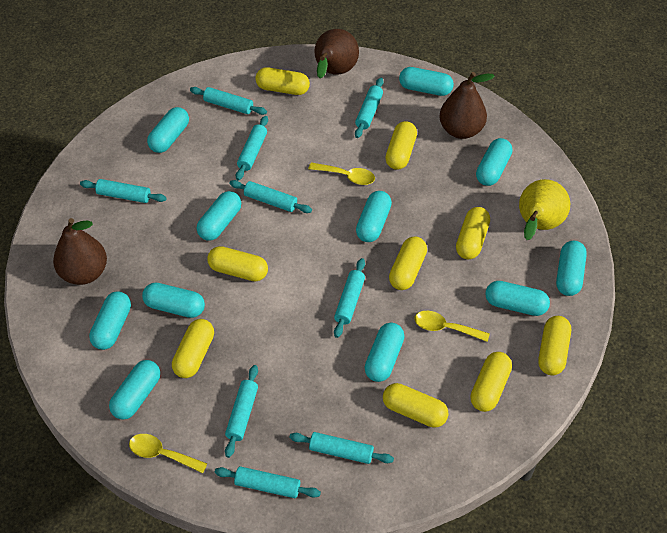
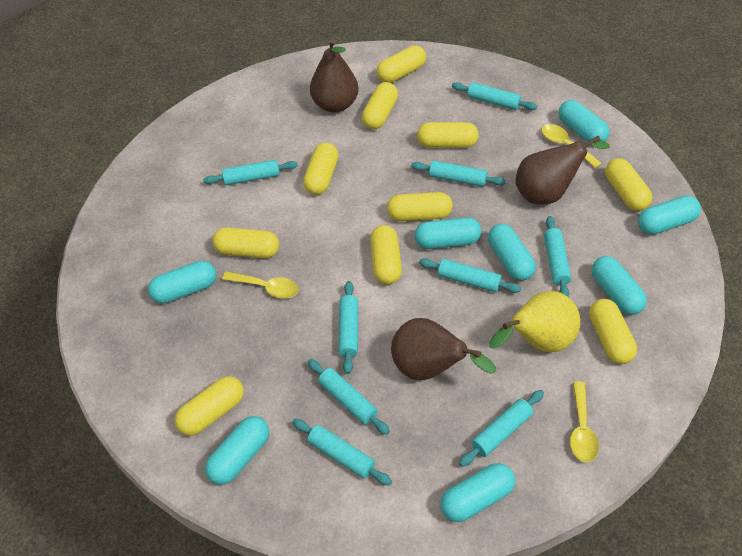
turquoise capsule: [89,291,131,350] [109,360,160,420] [142,283,205,318] [147,107,189,153] [197,191,241,241] [356,191,392,242] [364,323,405,382] [399,67,454,96] [476,138,512,186] [485,281,550,316] [556,241,587,296] = 11 -> [148,261,216,304] [205,416,269,485] [414,217,481,249] [440,463,515,522] [488,224,536,281] [559,100,610,142] [592,256,647,315] [638,196,701,235] = 8
yellow capsule: [172,319,214,378] [207,246,268,281] [255,67,310,95] [383,383,449,428] [385,121,417,170] [389,237,427,290] [456,207,490,259] [470,352,512,412] [538,316,571,375] = 9 -> [175,376,244,436] [212,227,279,258] [303,143,338,195] [362,82,398,129] [370,225,402,285] [377,45,426,83] [387,192,453,221] [417,122,479,148] [589,299,637,364] [605,158,652,211] = 10

